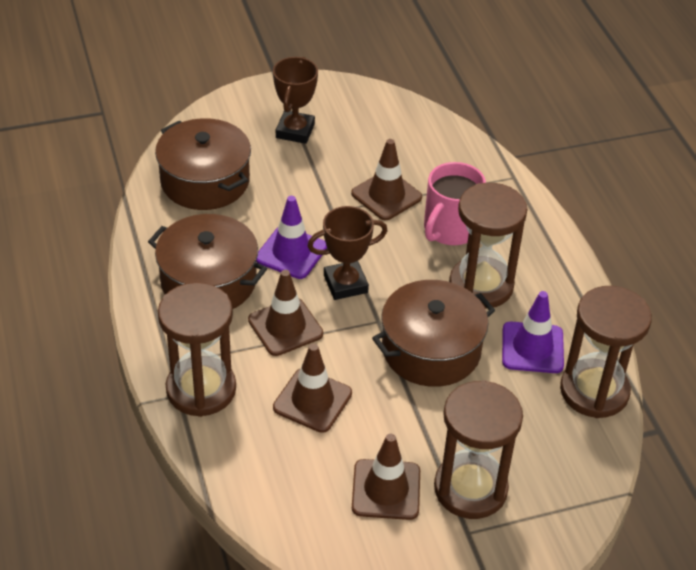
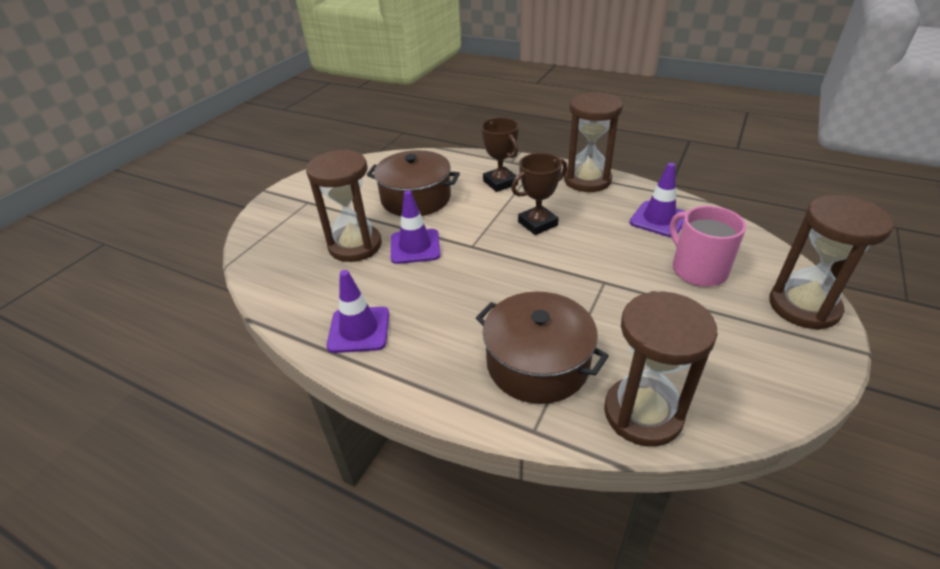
brown pot: [148,214,267,309] [155,118,251,210] [372,280,495,387] = 3 -> [367,150,460,216] [476,291,609,404] = 2
brown traffic cone: [248,270,323,356] [273,344,352,433] [351,139,422,220] [352,434,420,520] = 4 -> none = 0
purple traffic cone: [256,196,327,279] [502,291,564,373] = 2 -> [327,270,389,353] [391,190,441,264] [629,163,686,237] = 3

